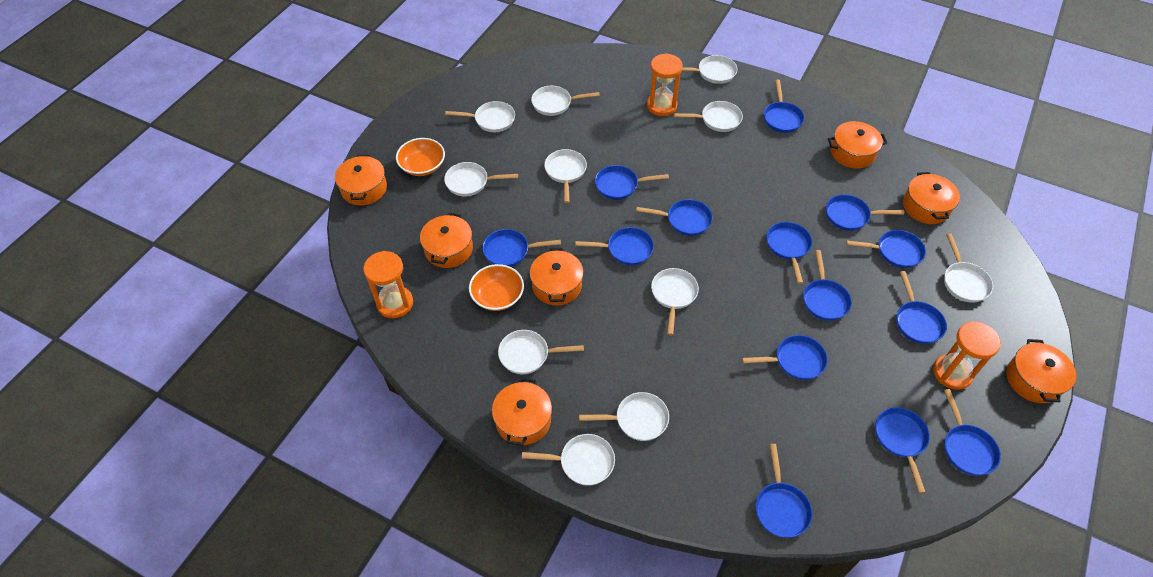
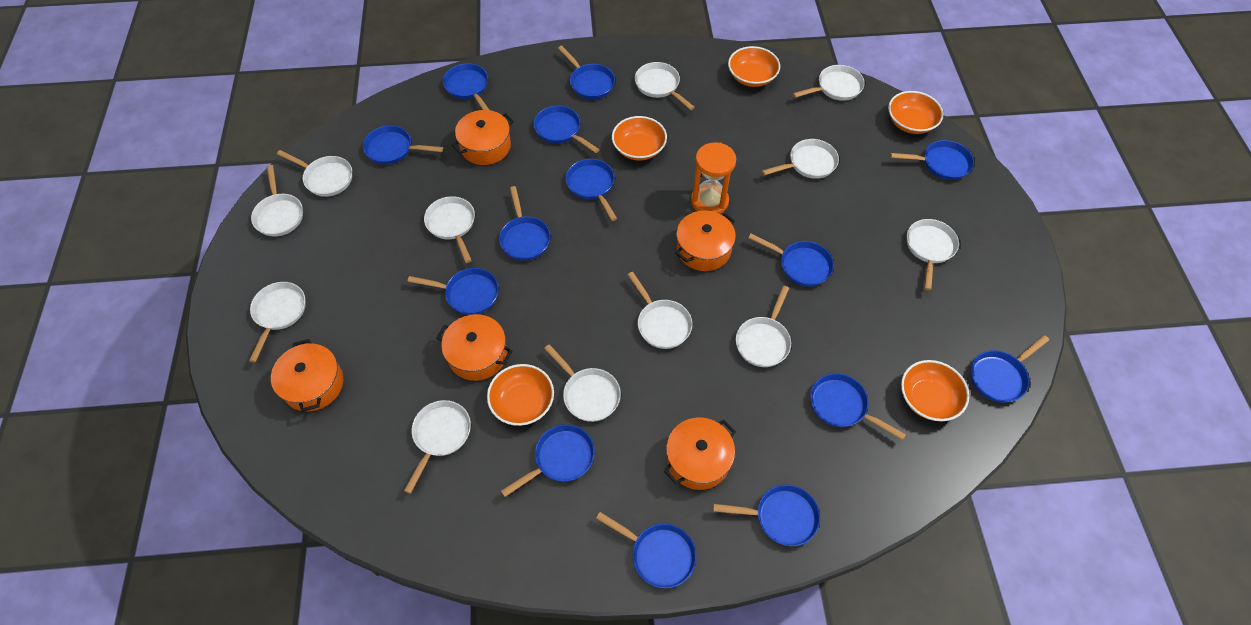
orange bowl: [396,138,445,176] [469,264,524,311] = 2 -> [487,364,554,426] [612,116,667,161] [728,46,780,87] [888,91,943,134] [901,360,969,421] = 5
orange hourglass: [364,251,413,318] [647,53,683,116] [933,321,1001,390] = 3 -> [691,142,736,214] = 1
orange pot: [335,154,387,205] [420,213,473,268] [492,378,552,446] [530,248,584,306] [828,121,887,169] [903,172,960,224] [1006,339,1076,403] = 7 -> [271,339,343,412] [436,314,512,381] [451,110,514,165] [664,417,736,490] [675,211,736,271] = 5
white pan: [444,162,518,197] [445,101,515,132] [498,330,584,374] [522,434,615,486] [531,86,600,116] [544,149,587,203] [579,392,669,441] [651,268,699,336] [673,101,743,132] [682,55,737,84] [944,234,993,303] = 11 -> [249,282,306,363] [251,165,303,237] [277,150,352,197] [404,400,471,494] [424,196,475,263] [544,344,621,422] [628,272,692,349] [635,62,695,110] [736,286,791,367] [762,139,839,179] [793,65,865,101] [907,219,959,291] = 12

